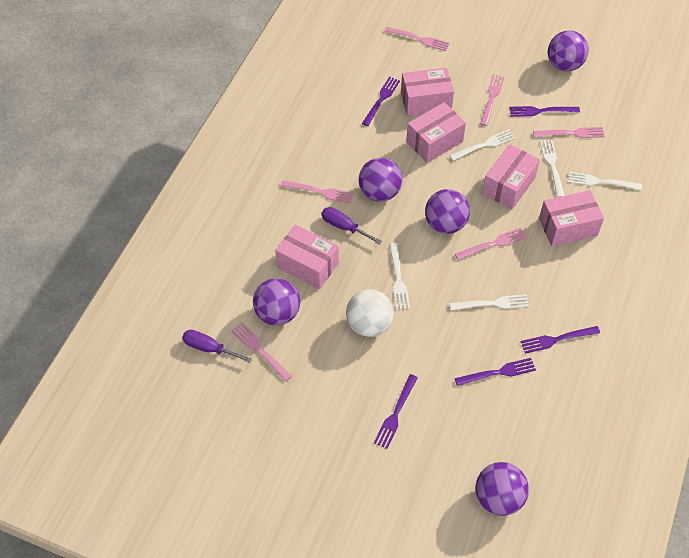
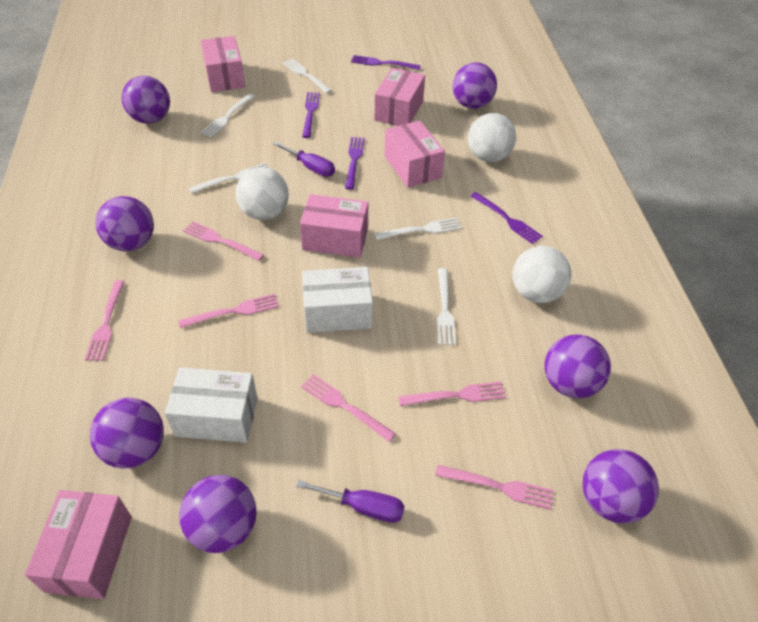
purple ball: [253,278,300,326] [359,158,402,202] [425,189,470,234] [476,462,529,516] [548,31,589,71] = 5 -> [90,398,164,469] [96,196,154,251] [122,76,170,124] [179,475,257,553] [453,62,497,109] [544,335,611,398] [583,449,659,523] = 7
purple fork: [362,77,400,126] [374,374,418,449] [454,358,536,386] [509,106,580,117] [520,326,600,354] = 5 -> [302,92,320,138] [345,137,365,190] [351,55,421,70] [470,192,543,244] = 4
white ball: [346,289,394,337] = 1 -> [236,167,289,220] [468,113,516,162] [513,246,571,303] = 3
white box: none = 0 -> [165,367,258,443] [302,267,373,333] = 2

